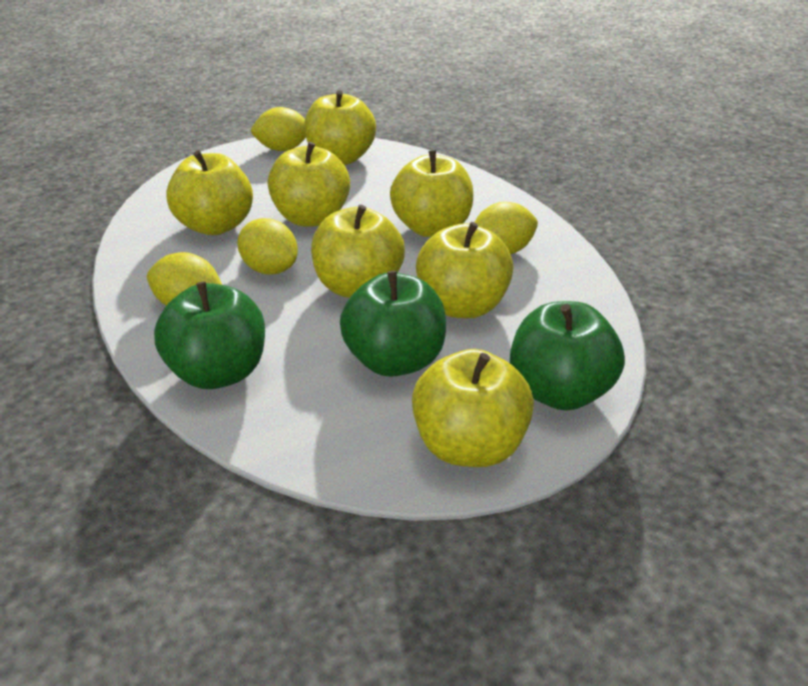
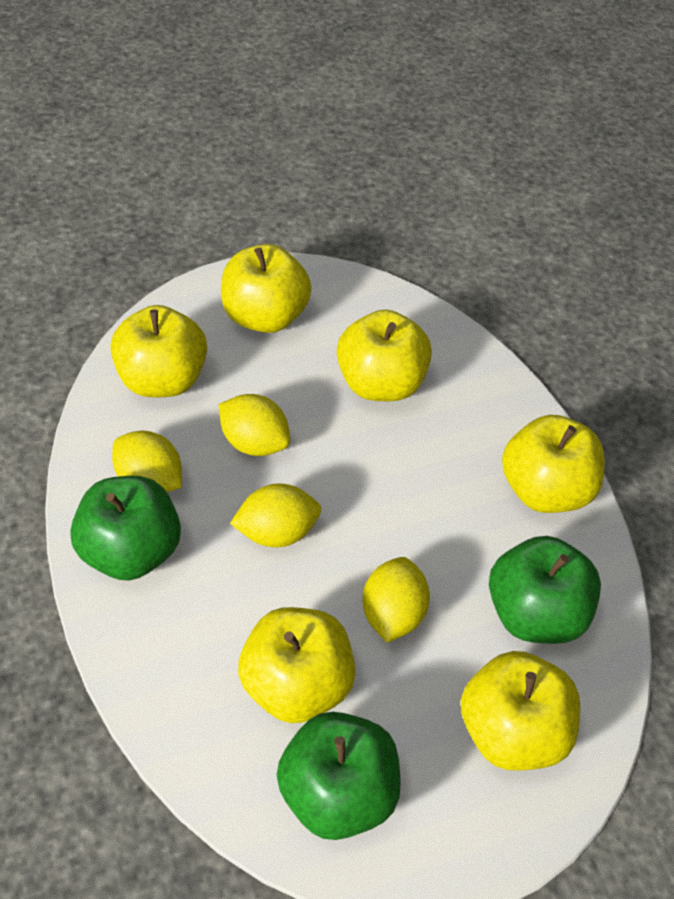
yellow apple: [166,150,253,235] [268,142,350,227] [304,90,376,165] [311,205,405,298] [390,150,473,237] [412,349,534,467] [416,222,513,318] = 7 -> [111,305,207,398] [221,244,311,333] [238,607,356,723] [337,310,432,401] [461,651,580,771] [502,415,605,513] = 6

